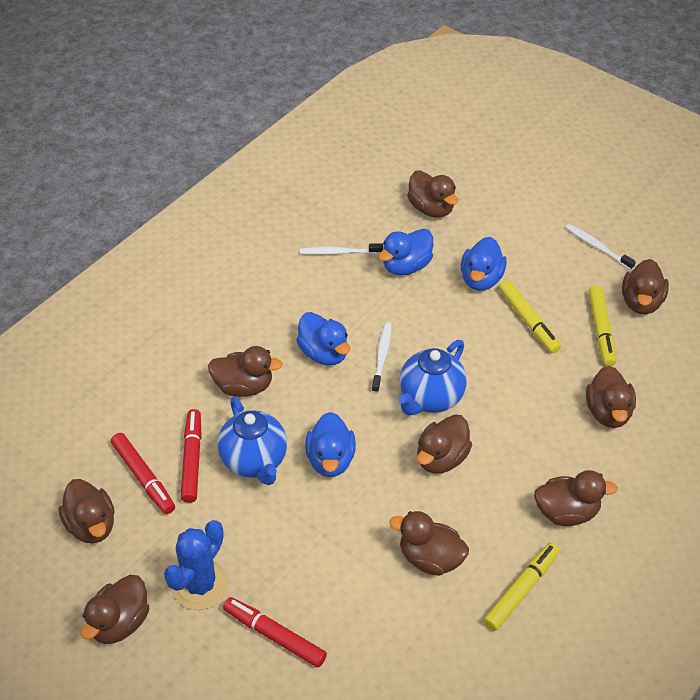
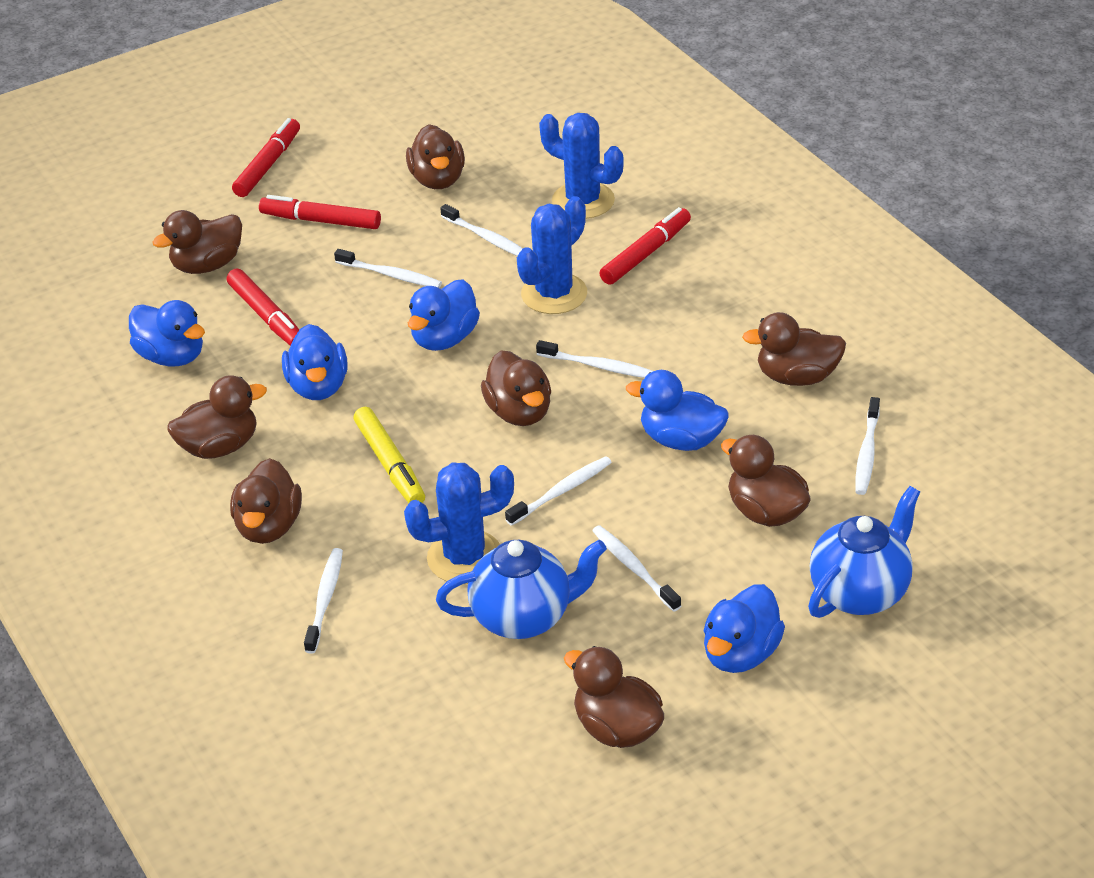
blue cactus: [164,520,229,610] = 1 -> [404,462,514,584] [517,196,587,314] [539,113,624,219] = 3
blue duck: [296,312,350,365] [305,412,356,477] [379,228,433,275] [461,237,507,291] = 4 -> [129,300,205,366] [282,324,348,400] [408,279,480,351] [626,370,729,451] [704,584,785,673] = 5
brown duck: [58,479,114,543] [81,575,149,644] [208,346,283,397] [390,511,469,576] [407,171,458,218] [417,414,472,473] [534,470,618,526] [586,366,636,428] [622,259,669,314] = 9 -> [153,210,242,274] [167,375,267,459] [230,458,302,544] [406,124,465,189] [481,351,551,426] [564,646,664,748] [721,435,810,527] [742,312,846,386] = 8
red marker: [111,433,175,514] [181,409,202,503] [223,597,327,667] = 3 -> [227,268,299,346] [232,118,300,197] [259,195,381,229] [599,207,691,285] = 4
white toothbrush: [300,244,383,255] [372,322,392,393] [565,224,636,270] = 3 -> [304,548,343,654] [334,249,442,288] [440,204,523,256] [505,456,612,526] [536,340,653,378] [592,525,681,612] [855,397,880,495] = 7
yellow marker: [483,543,560,631] [499,280,561,353] [589,286,616,366] = 3 -> [353,407,425,503] = 1

